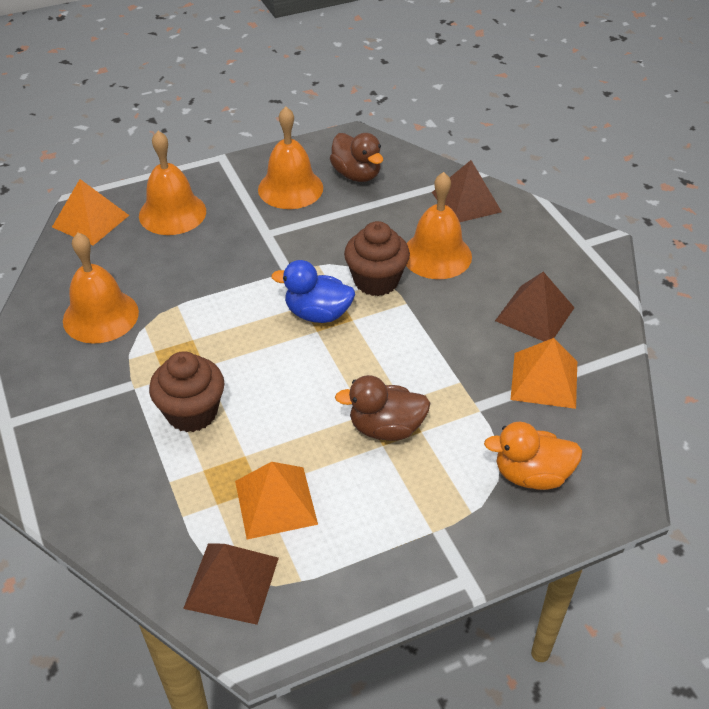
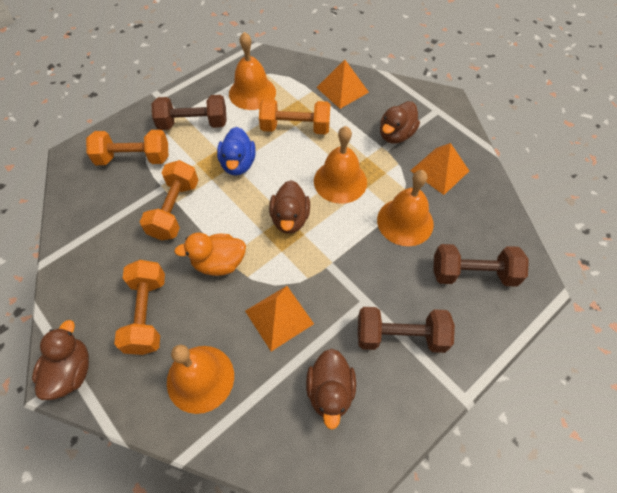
brown cupcake: [149,351,225,432] [344,221,410,296] = 2 -> none = 0
brown duck: [330,133,383,182] [335,375,431,441] = 2 -> [32,320,89,400] [269,180,310,234] [306,349,356,430] [380,101,420,144] = 4
brown dumbbell: none = 0 -> [151,95,227,130] [358,307,455,353] [433,244,529,287] = 3
brown pyramid: [183,543,279,625] [432,160,502,222] [495,272,575,341] = 3 -> none = 0
orange dumbbell: none = 0 -> [86,130,168,165] [114,260,165,355] [140,160,198,241] [259,99,331,134] = 4

